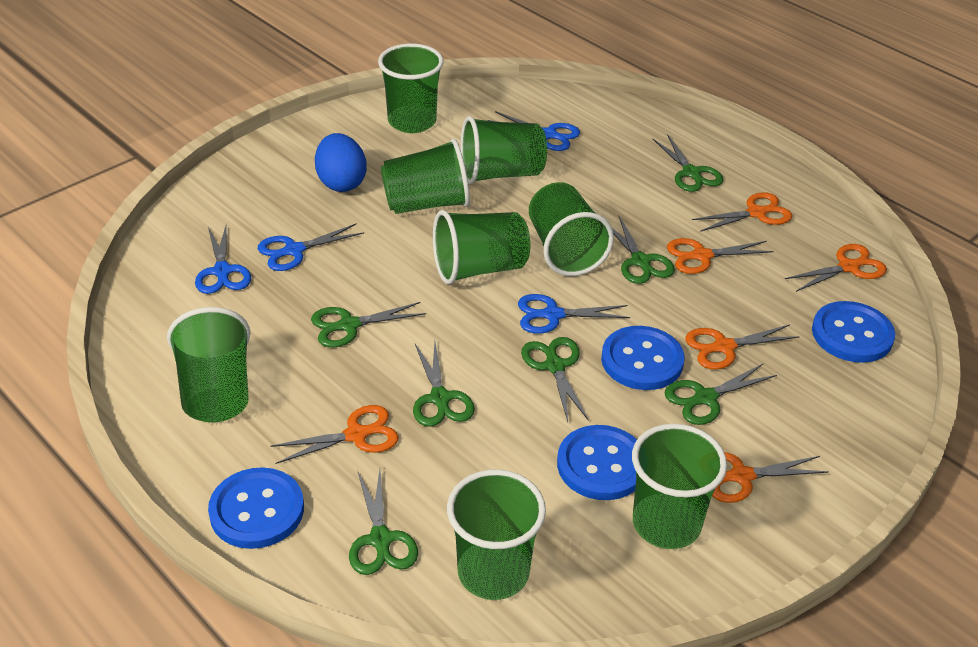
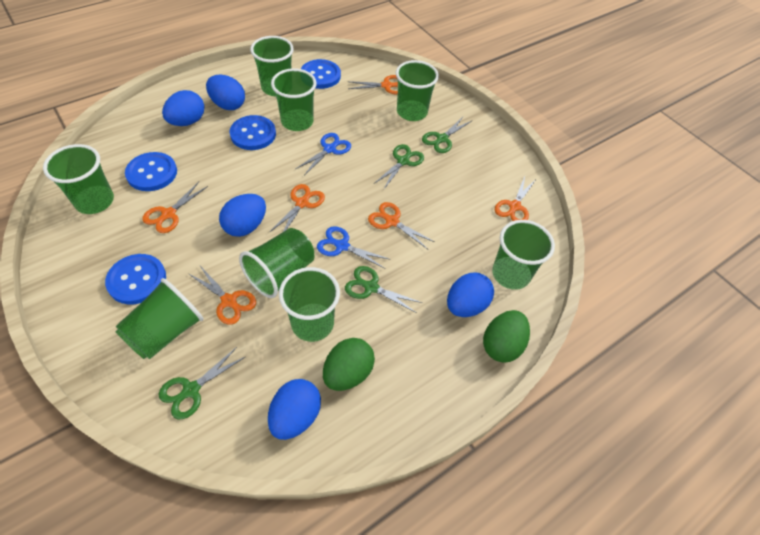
blue egg: [315,133,366,192] = 1 -> [162,90,204,126] [206,74,245,110] [219,194,266,237] [268,379,321,440] [447,273,494,317] = 5
blue scissors: [195,223,251,294] [258,223,364,271] [487,111,580,151] [518,294,630,334] = 4 -> [296,133,351,175] [317,226,389,269] = 2
green egg: none = 0 -> [323,338,375,391] [483,310,530,363] = 2
green scissors: [311,302,426,347] [349,469,418,575] [413,342,475,427] [521,337,589,422] [612,216,675,284] [653,134,723,192] [664,363,777,425] = 7 -> [159,347,246,419] [345,266,422,313] [375,144,424,189] [422,117,471,153] = 4

